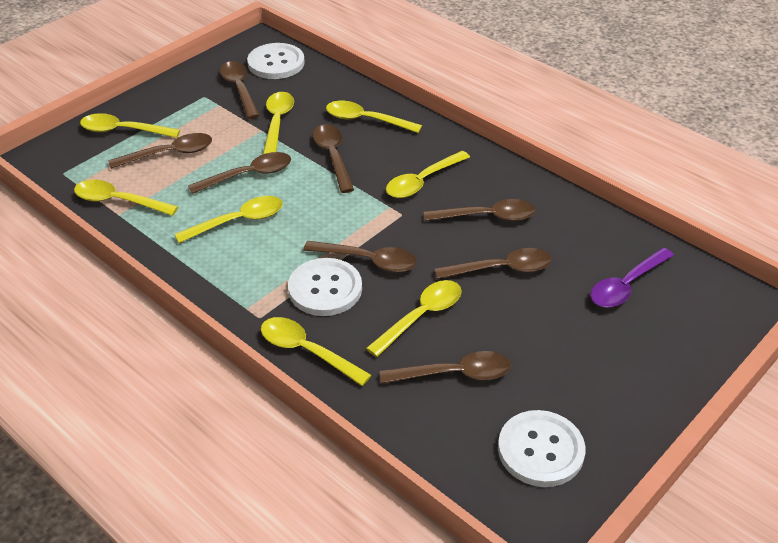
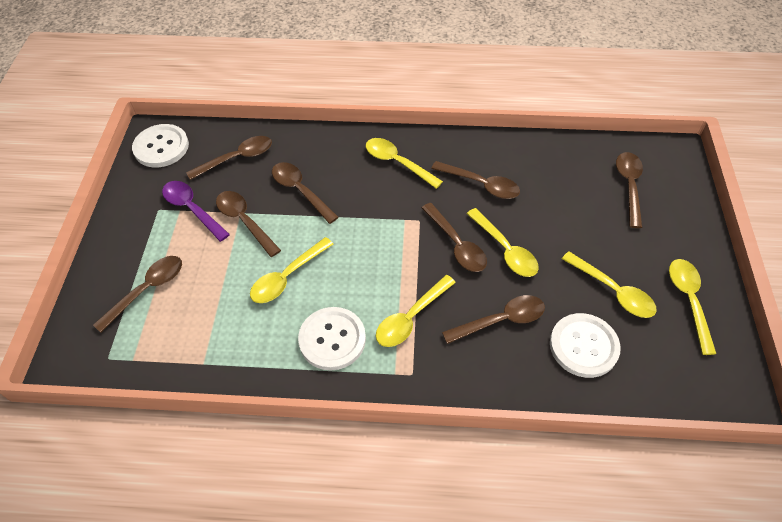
yellow spoon: [74,180,178,216] [80,113,180,138] [174,196,283,243] [261,317,372,386] [263,92,294,154] [326,101,422,133] [366,280,462,357] [386,151,470,198] = 8 -> [250,237,333,303] [366,138,443,189] [376,275,456,347] [467,208,539,277] [562,251,656,318] [669,259,716,355] = 6

